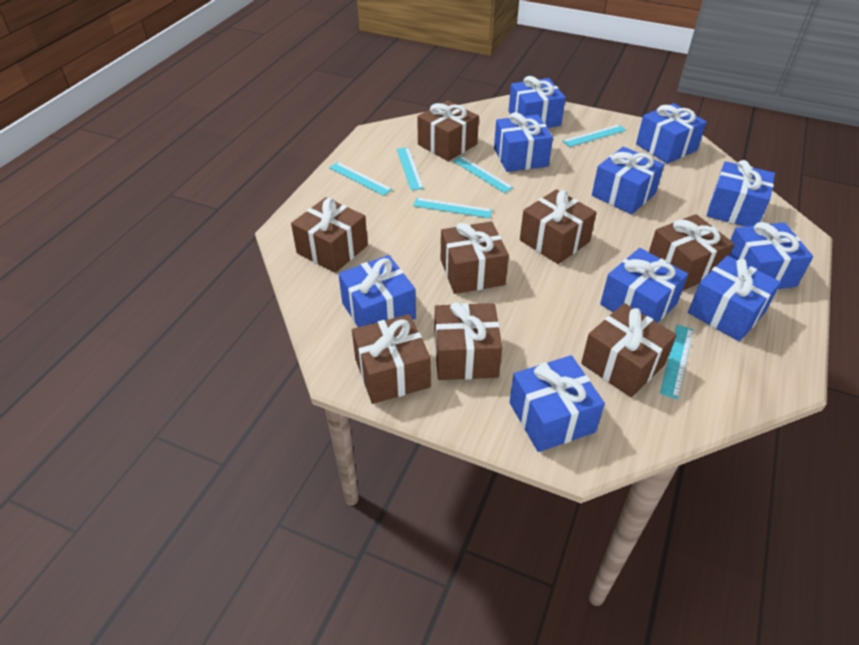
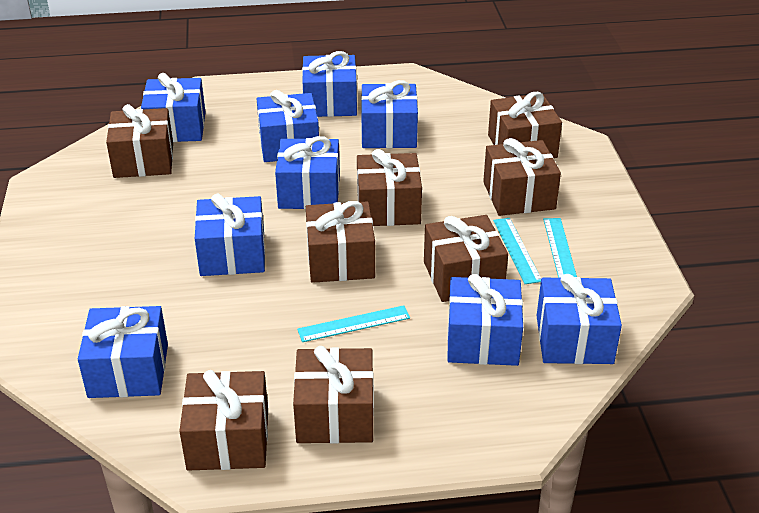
blue gift: [338,255,416,327] [494,112,553,172] [508,76,566,128] [509,355,605,452] [592,146,664,214] [600,248,688,323] [636,103,707,164] [688,255,781,341] [706,160,775,226] [730,222,813,289] = 10 -> [78,306,168,398] [141,73,205,142] [195,194,265,276] [257,90,319,162] [275,136,340,209] [302,51,357,117] [361,80,418,148] [447,274,523,366] [537,274,622,364] = 9
turquoise ruler: [329,162,392,196] [397,147,424,190] [413,198,493,218] [452,156,514,193] [562,125,626,147] [660,325,694,400] = 6 -> [297,305,410,342] [493,218,541,284] [543,218,577,278] = 3

